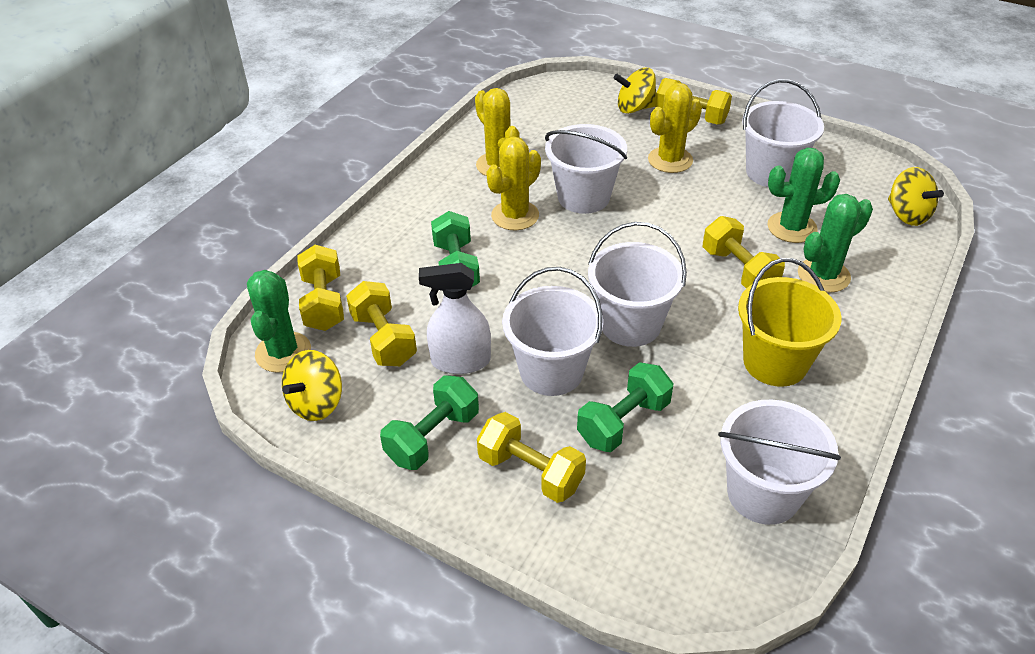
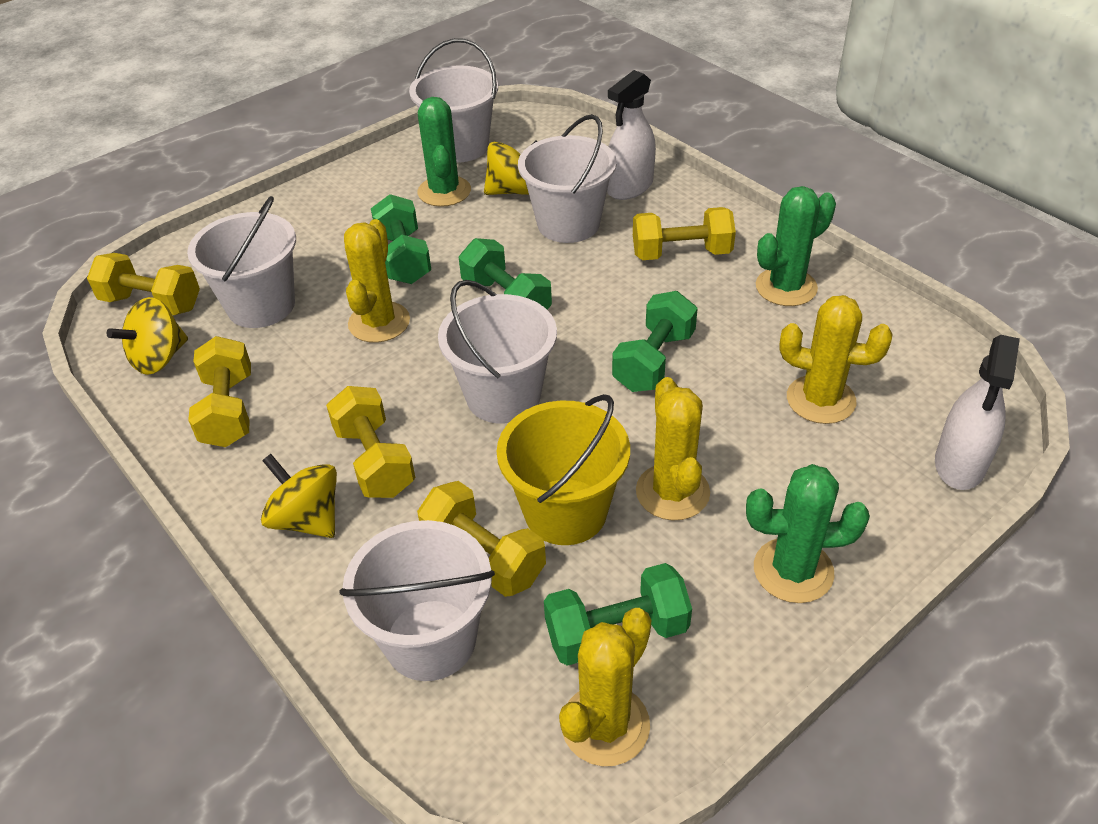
green dumbbell: [380,375,479,470] [431,211,480,287] [577,362,673,452] = 3 -> [371,194,431,284] [459,238,552,310] [544,563,692,666] [612,291,698,392] = 4
white spray bottle: [419,263,491,374] = 1 -> [607,70,656,200] [935,335,1020,490] = 2
yellow cactus: [475,88,520,176] [486,137,541,230] [648,83,702,173] = 3 -> [344,219,410,343] [559,608,651,766] [636,377,710,521] [779,295,893,424] = 4

